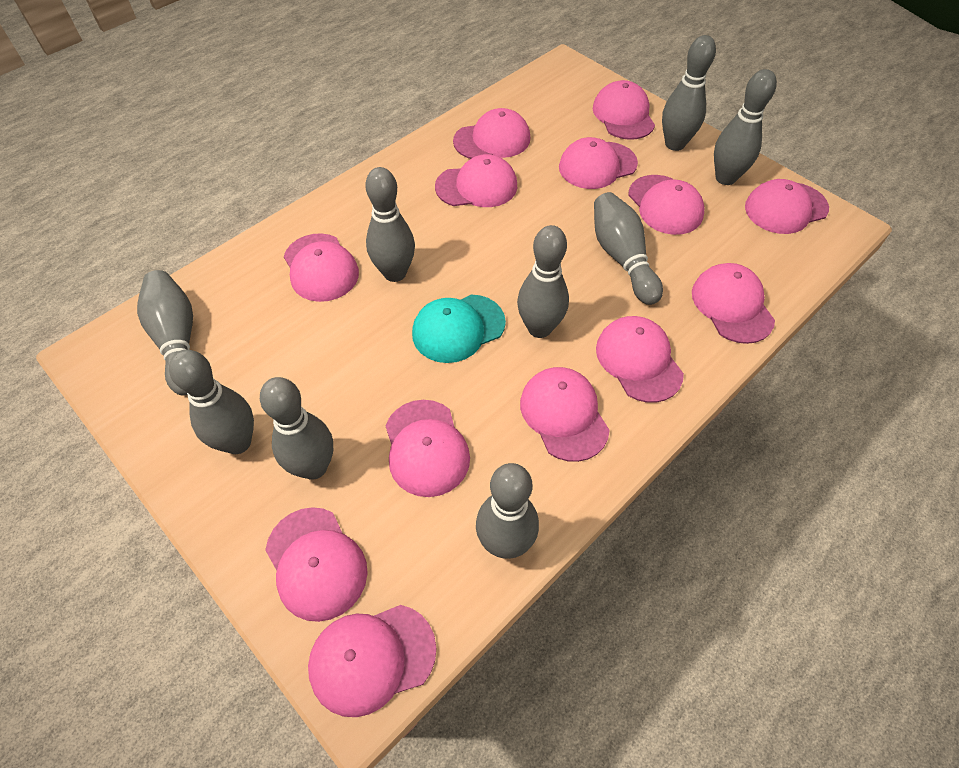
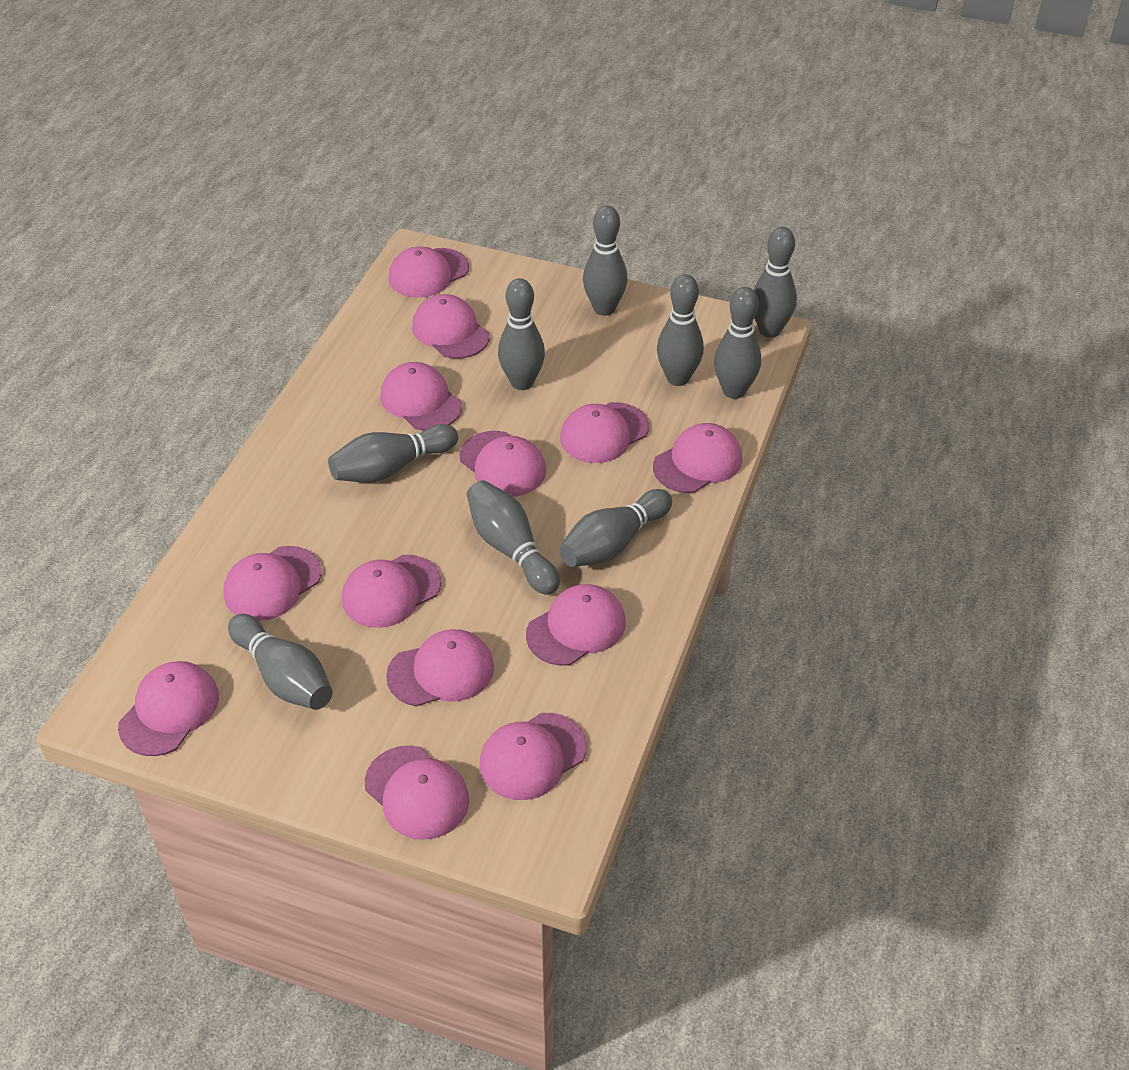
turquoise cap: [412,294,506,363] = 1 -> none = 0

